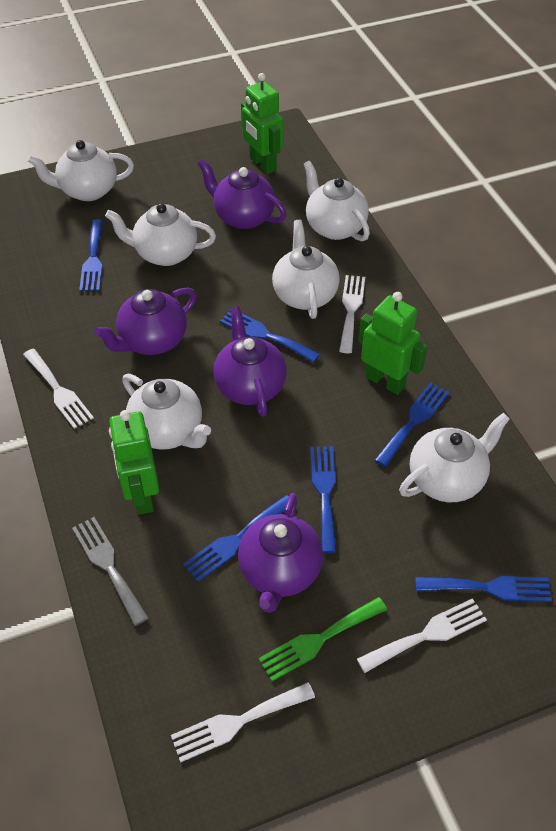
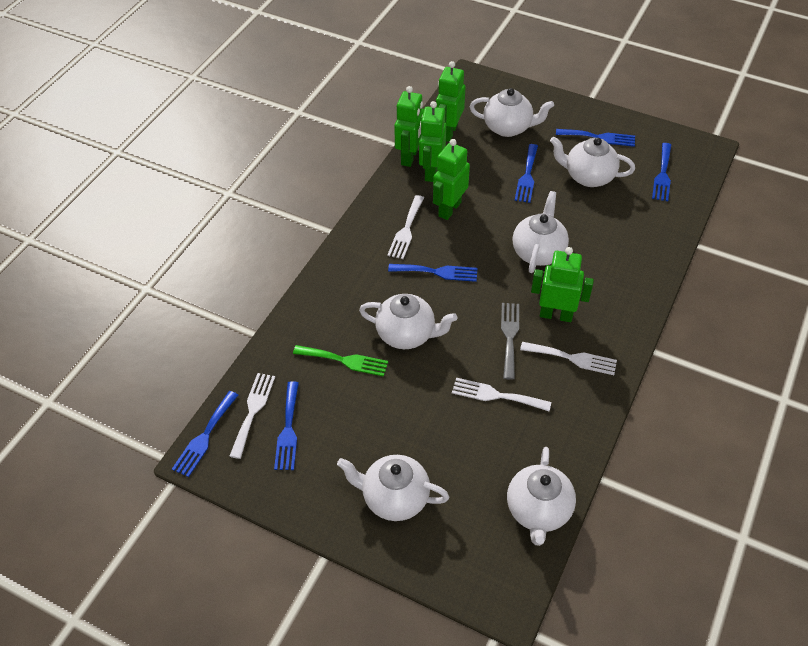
green robot: [109,410,159,515] [241,73,283,174] [358,292,428,395] = 3 -> [394,86,424,167] [419,101,446,182] [433,139,470,220] [436,61,466,142] [531,247,594,322] = 5
purple teapot: [94,287,196,355] [198,159,286,229] [213,306,287,416] [238,493,323,613] = 4 -> none = 0

